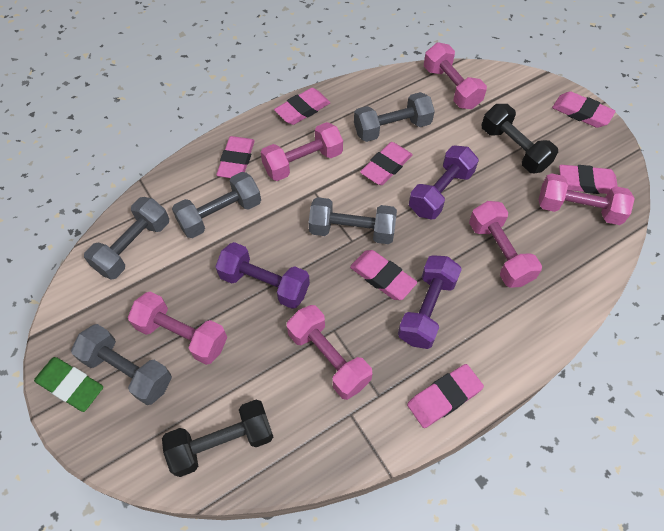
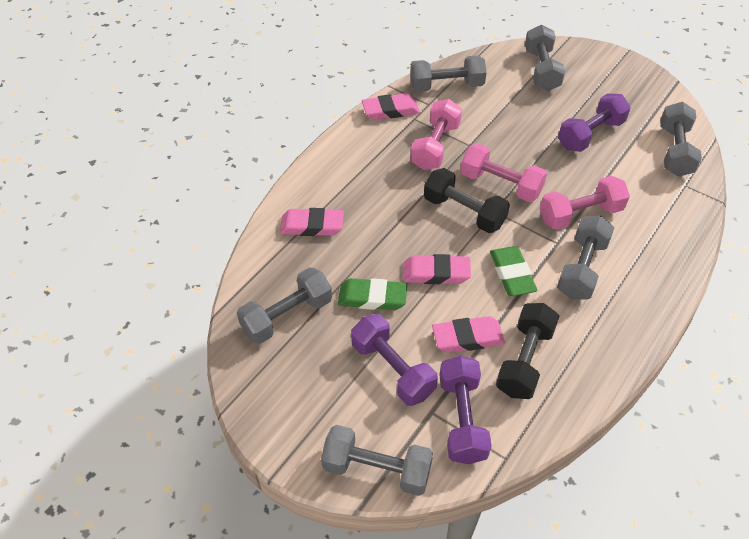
green eraser: [34,357,103,412] = 1 -> [338,278,407,310] [490,246,538,296] = 2
grey dumbbell: [71,324,172,405] [84,197,169,279] [172,172,261,238] [309,197,397,244] [354,92,435,142] = 5 -> [237,267,332,344] [321,425,433,496] [410,55,487,92] [525,25,565,91] [557,216,614,299] [660,102,702,177] = 6
pink dumbbell: [128,291,227,365] [261,122,343,181] [287,305,373,400] [424,43,487,109] [469,201,542,288] [539,173,635,225] = 6 -> [411,99,462,170] [461,143,547,202] [540,176,630,230] = 3
pink eraser: [216,136,255,178] [274,88,331,125] [350,250,417,300] [360,142,413,185] [407,364,484,428] [552,91,616,128] [559,165,618,194] = 7 -> [280,208,344,236] [362,93,420,120] [403,254,471,284] [432,316,505,353] = 4

